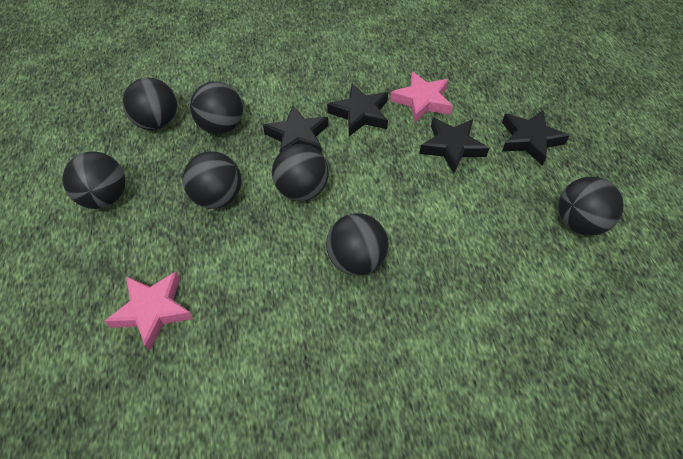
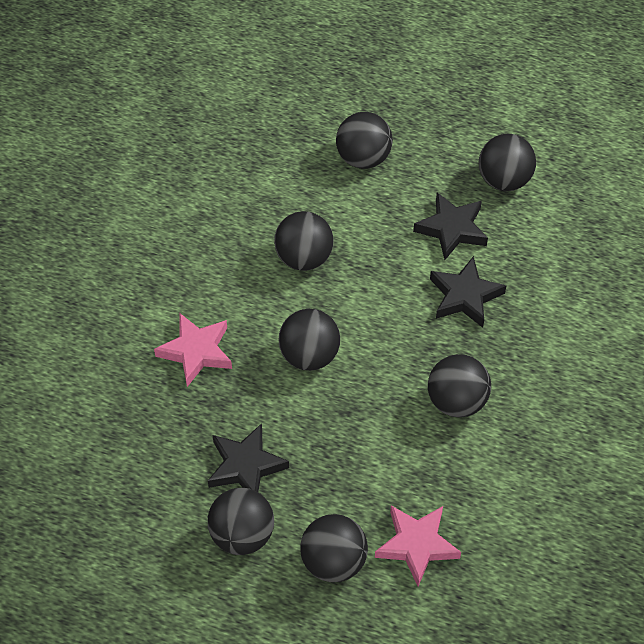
black star: [263,106,328,154] [327,83,388,136] [419,118,489,173] [502,110,570,166] = 4 -> [208,423,289,492] [413,192,488,260] [430,256,506,328] = 3

